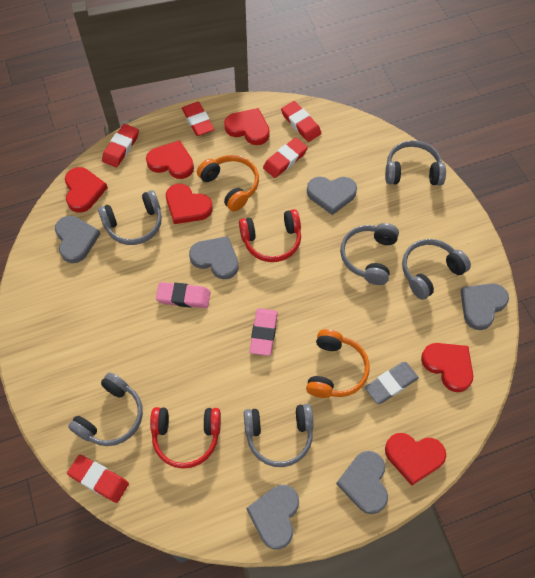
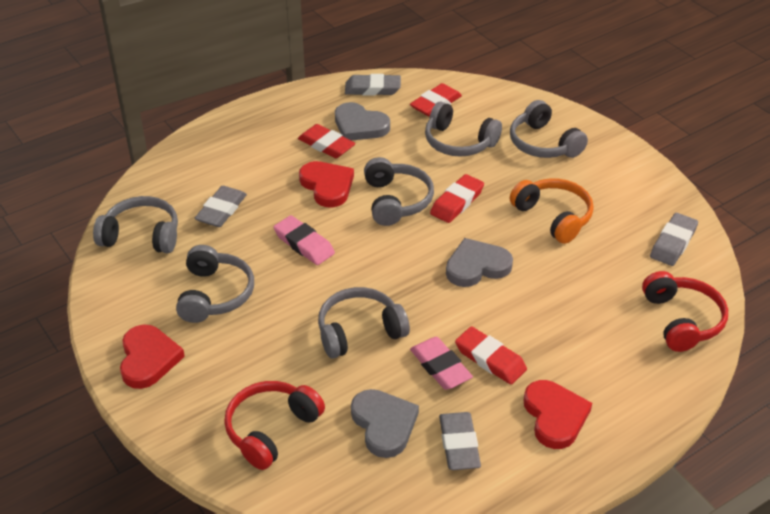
grey eraser: [365,362,419,404] = 1 -> [195,186,247,227] [345,74,401,96] [439,412,481,470] [650,213,698,266] = 4
grey heart: [55,216,100,263] [189,236,239,279] [246,485,299,550] [307,176,357,215] [336,451,388,514] [460,283,509,330] = 6 -> [335,102,390,141] [351,389,419,458] [446,238,513,287] = 3
orange headphones: [197,155,259,212] [306,329,370,398] = 2 -> [510,178,594,244] = 1
red eraser: [67,455,129,503] [102,124,139,167] [182,102,214,136] [263,138,308,178] [281,101,322,142] = 5 -> [298,124,356,158] [410,83,462,117] [430,174,484,223] [455,326,527,384] = 4
red heart: [65,167,108,212] [146,140,194,179] [166,184,213,224] [224,108,270,145] [385,433,446,486] [421,343,473,392] = 6 -> [120,324,185,389] [299,161,354,207] [524,380,592,449] = 3

